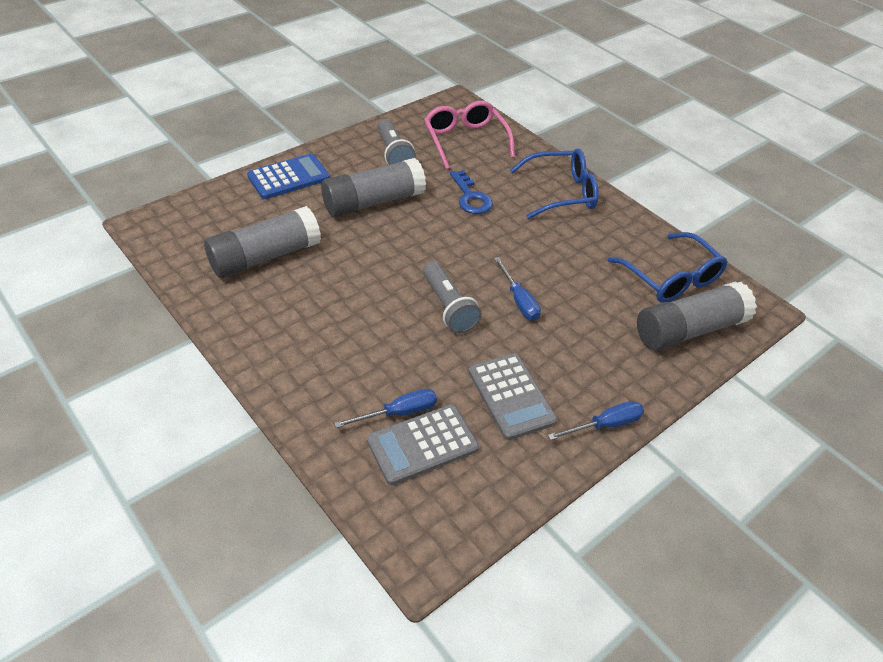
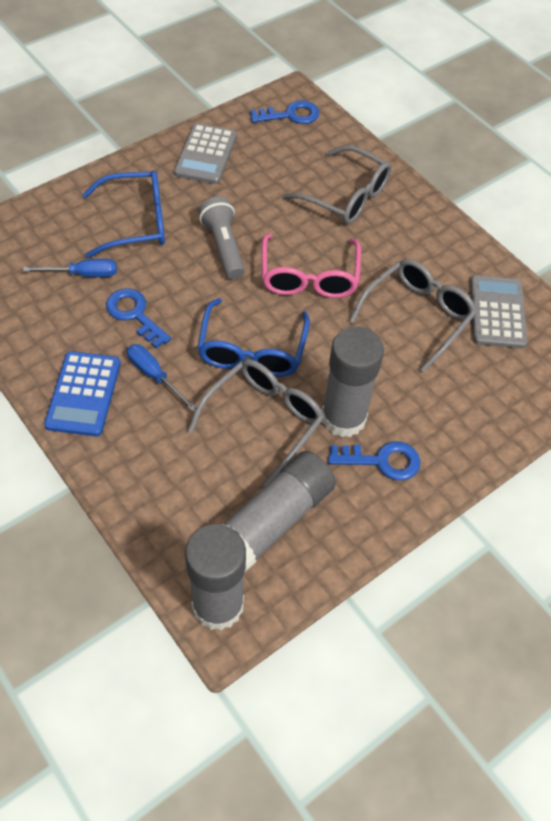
blue key: [450,170,493,214] = 1 -> [106,288,171,348] [250,100,319,124] [328,441,420,480] = 3
blue screwdriver: [334,389,437,428] [494,257,541,321] [548,401,644,440] = 3 -> [23,259,117,277] [127,344,197,411] = 2
grey flashlight: [377,119,416,165] [423,261,482,333] = 2 -> [199,197,245,279] = 1
grey glasses: none = 0 -> [188,359,324,487] [283,145,391,224] [349,259,477,372] = 3

